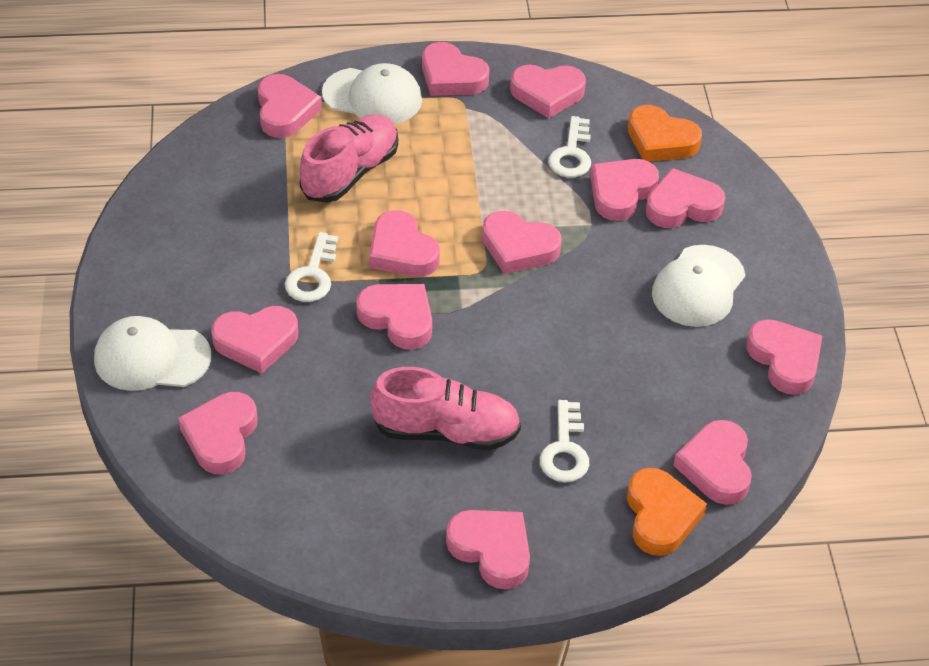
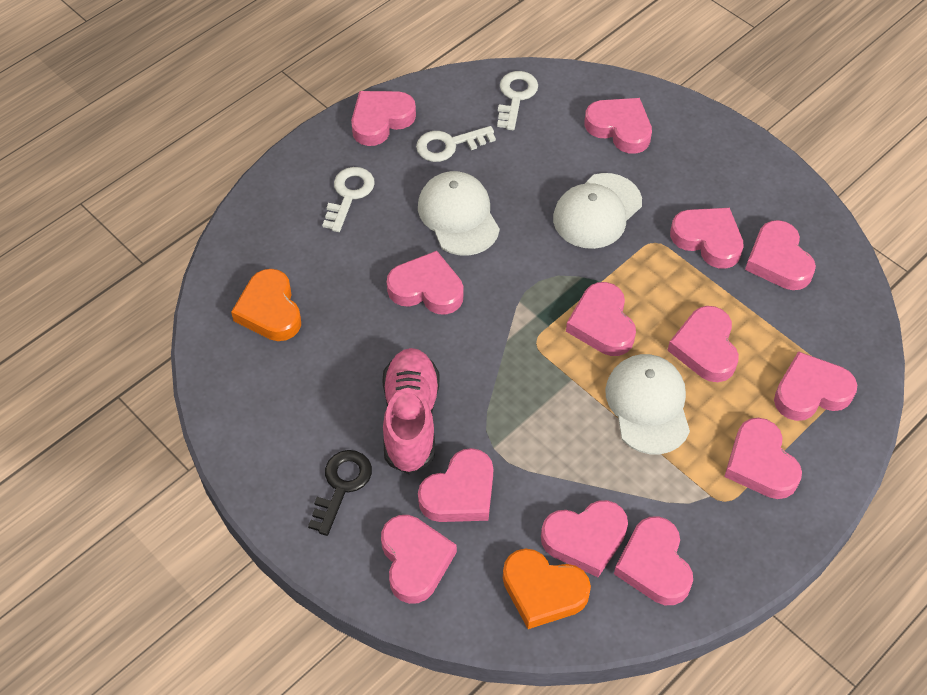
black key: none = 0 -> [308,450,372,536] = 1
pink shoe: [299,114,398,203] [370,367,521,450] = 2 -> [382,348,439,474] = 1

